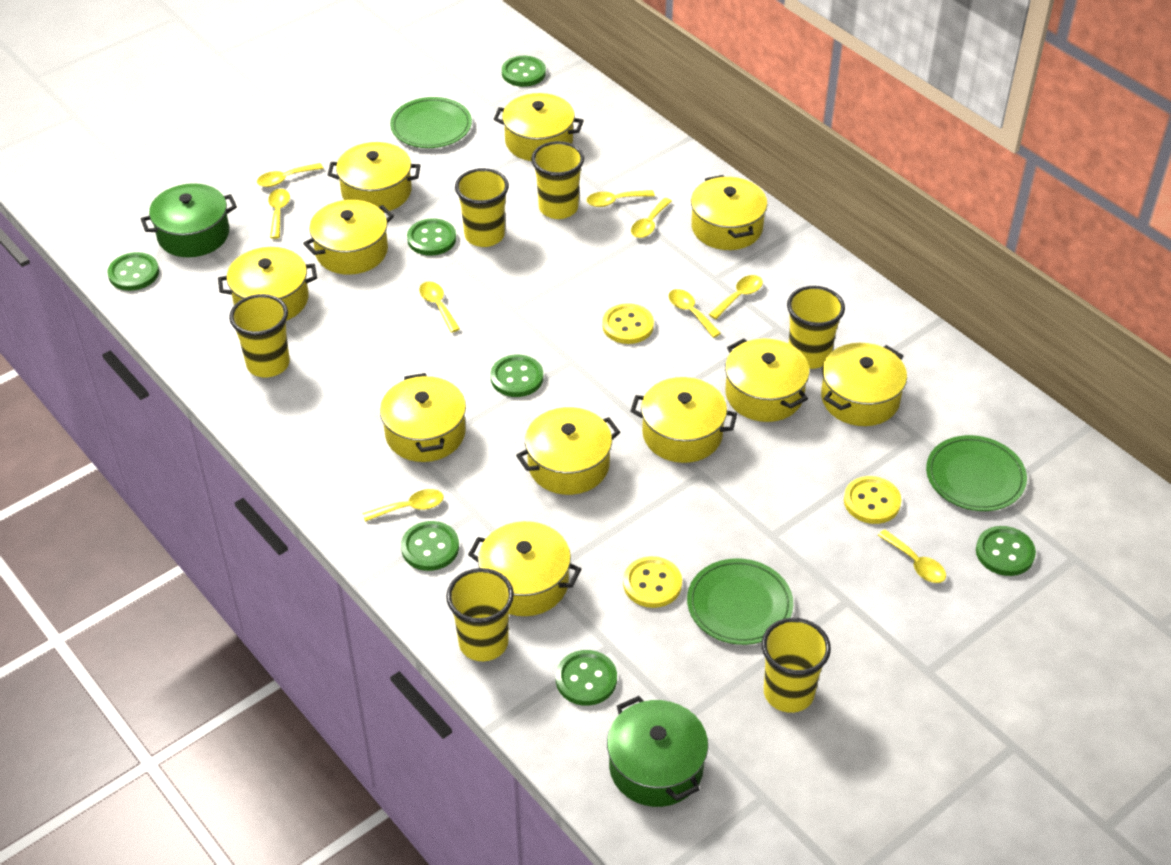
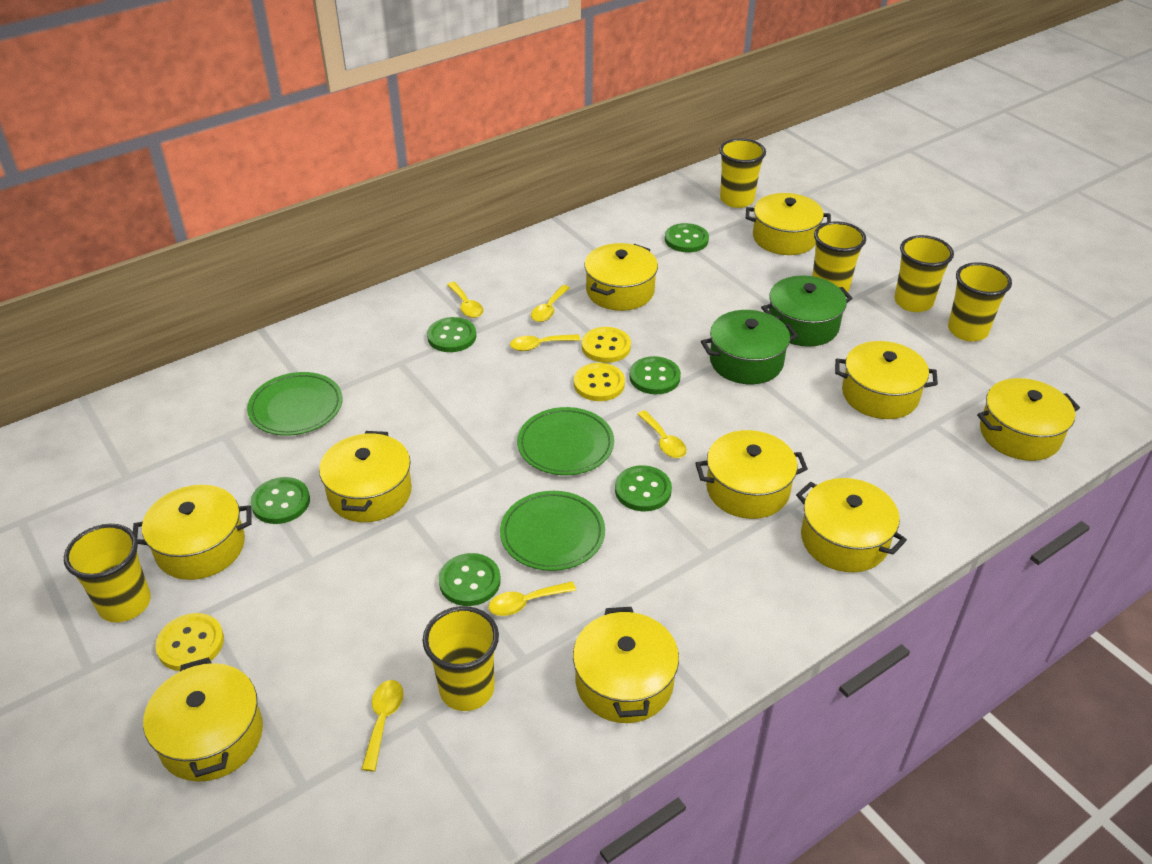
green button: [107,252,159,291] [401,521,459,571] [407,218,456,256] [490,355,543,397] [502,56,546,87] [556,650,617,706] [976,526,1036,576] = 7 -> [251,477,310,524] [427,317,476,352] [439,553,501,606] [615,465,672,511] [629,356,681,394] [665,223,709,252] = 6
yellow pot: [218,247,317,321] [303,200,394,275] [328,142,421,212] [380,373,466,462] [468,521,581,616] [493,93,584,161] [516,407,620,495] [630,377,737,463] [691,175,767,250] [725,338,810,422] [821,343,907,426] = 11 -> [133,485,252,580] [143,658,263,782] [319,431,412,522] [573,607,679,723] [584,243,658,311] [695,430,808,519] [746,193,831,255] [796,478,907,572] [835,341,938,419] [977,378,1080,461] = 10
yellow spoon: [257,163,323,187] [268,189,290,239] [362,489,444,522] [419,281,460,333] [587,190,655,207] [631,198,672,238] [669,289,721,338] [709,275,763,319] [878,530,946,583] = 9 -> [361,680,403,771] [447,282,484,318] [488,581,576,616] [510,334,581,351] [531,285,570,322] [637,410,687,458] = 6

